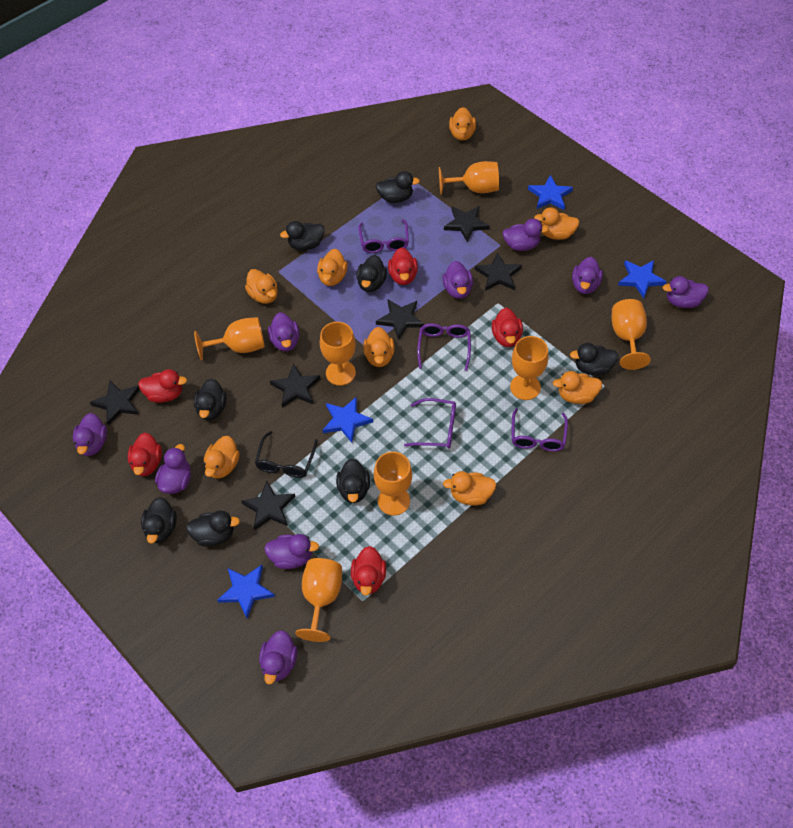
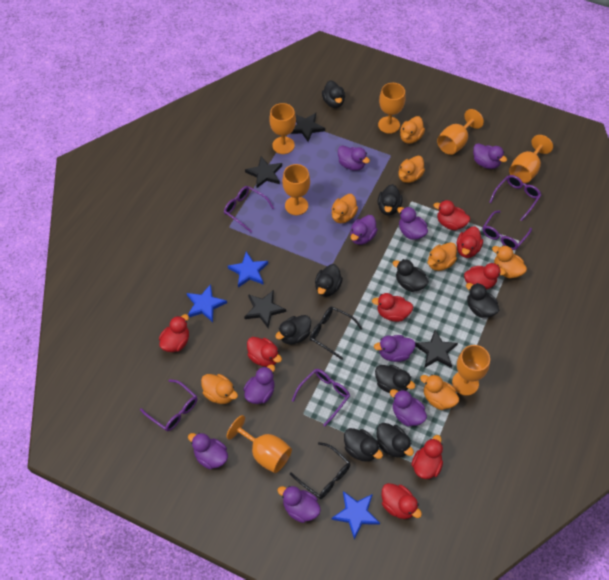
black duck: [141,497,177,544] [186,510,240,547] [194,378,227,420] [280,221,325,251] [336,458,370,503] [356,255,387,292] [375,171,420,203] [570,343,619,376] = 8 -> [275,315,311,345] [315,264,343,297] [322,80,345,108] [344,428,383,462] [375,365,415,393] [376,423,414,457] [378,184,403,215] [393,259,429,292] [466,283,499,318] = 9
black glasses: [255,431,318,478] = 1 -> [290,442,350,499] [310,306,363,360] = 2
black star: [90,381,140,425] [241,480,295,531] [270,363,320,408] [376,299,424,340] [444,206,490,242] [475,253,522,291] = 6 -> [244,290,286,328] [245,157,282,188] [290,113,325,142] [415,330,458,368] = 4
blue star: [217,565,275,619] [322,397,373,443] [528,175,573,210] [618,260,667,299] = 4 -> [187,284,227,322] [228,251,268,288] [331,491,380,539] = 3
orange duck: [204,436,240,479] [245,269,278,304] [317,249,348,286] [363,327,395,367] [443,471,496,506] [449,107,476,141] [534,207,579,240] [553,371,602,404] = 8 -> [201,374,238,404] [332,194,358,223] [398,156,425,183] [400,116,425,144] [420,374,460,410] [428,242,457,271] [492,245,527,278] = 7
purple glasses: [359,219,409,253] [404,398,456,449] [417,323,471,371] [512,408,568,452] = 4 -> [140,379,197,431] [224,186,274,233] [292,369,350,426] [483,210,532,250] [489,175,541,221] = 5
red duck: [128,433,162,476] [138,369,187,403] [351,546,386,596] [388,247,418,285] [492,308,523,347] = 5 -> [159,314,189,352] [247,337,282,367] [372,293,414,322] [381,483,422,519] [412,435,443,479] [434,200,470,230] [457,227,483,258] [464,263,506,290] = 8

